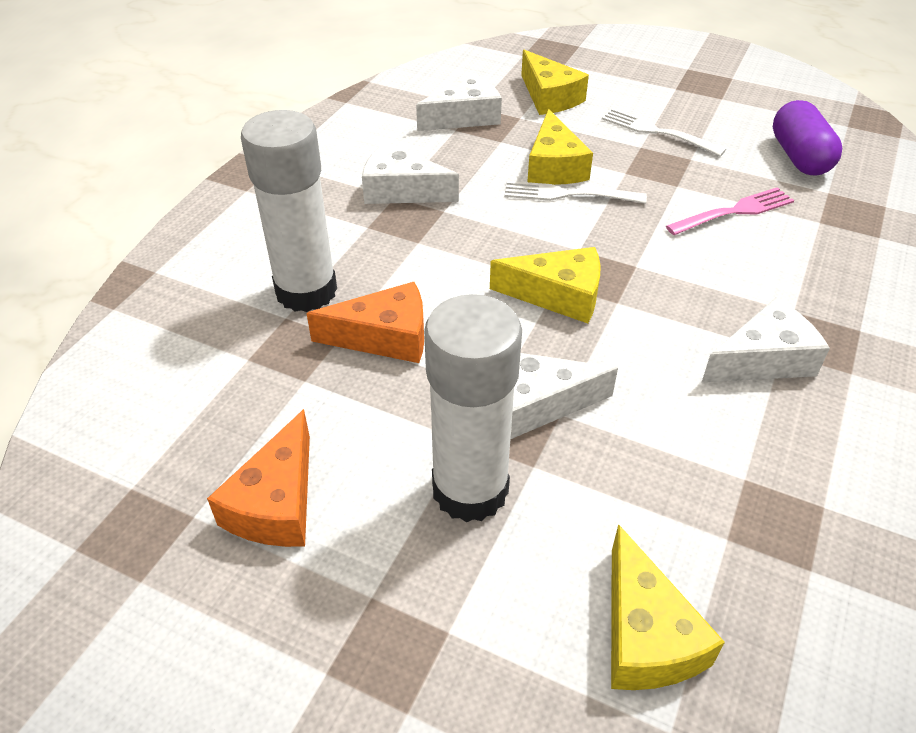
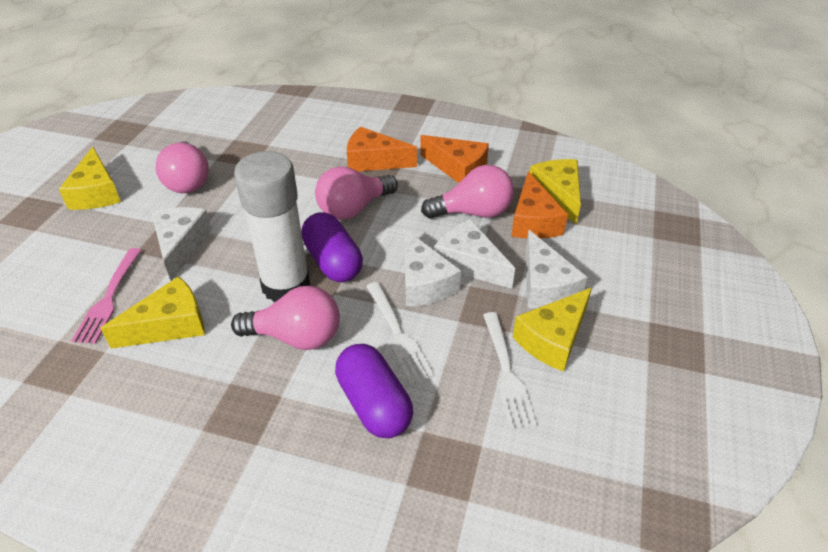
orange cheese: [207,409,310,547] [306,282,424,363] = 2 -> [347,127,417,171] [420,135,489,183] [511,171,568,239] = 3
pink light bulb: none = 0 -> [156,141,209,193] [231,286,340,350] [315,166,398,220] [421,165,514,219] = 4
purple capsule: [773,100,842,176] = 1 -> [301,212,363,282] [335,344,413,438] = 2
white glue stick: [241,110,337,312] [424,294,522,522] = 2 -> [234,151,310,302] = 1

